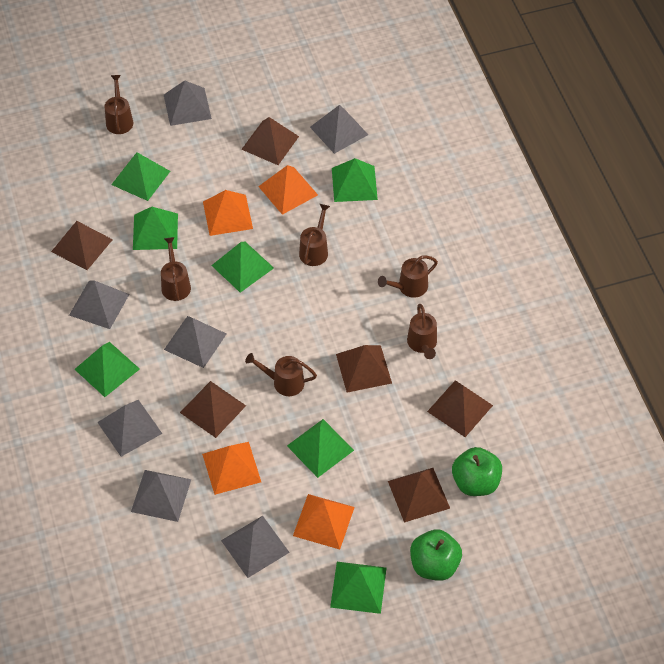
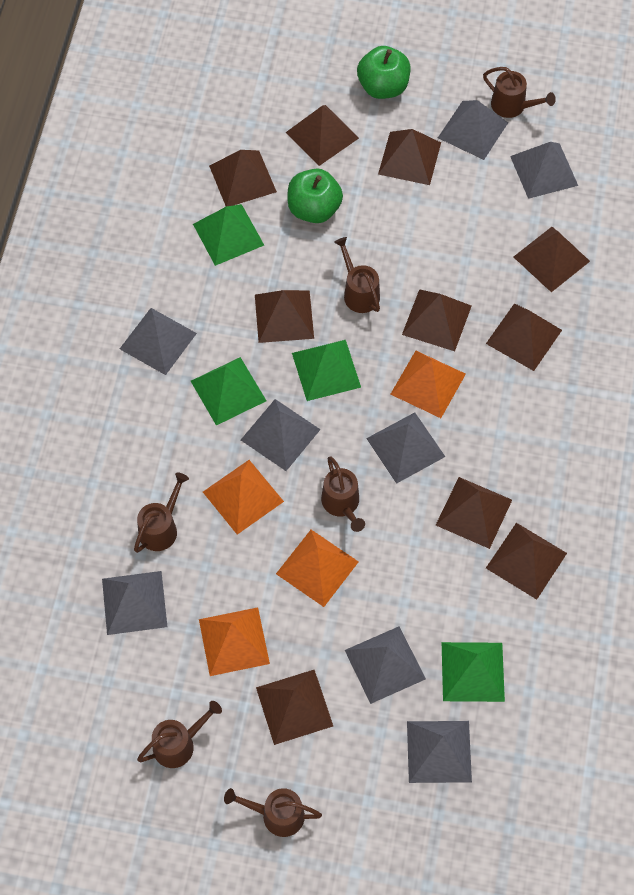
brown pyramid: [51,221,113,270] [180,381,246,438] [241,117,299,165] [336,345,392,393] [388,468,450,523] [427,380,493,437] = 6 -> [209,150,277,207] [255,290,314,343] [256,670,333,745] [285,105,359,166] [378,129,441,185] [402,289,472,351] [436,477,512,549] [486,303,562,371] [486,523,567,600] [514,227,590,292] = 10
green pyramid: [74,342,140,397] [111,152,170,201] [133,207,178,250] [211,241,274,293] [287,419,354,478] [330,562,387,614] [332,158,378,202] = 7 -> [191,357,266,425] [193,204,264,266] [292,340,361,401] [442,642,505,702] = 4
grey pyramid: [69,280,129,329] [97,400,162,457] [131,470,191,522] [164,80,212,126] [164,316,226,368] [221,516,290,578] [310,105,368,154] = 7 -> [102,571,167,635] [120,308,197,375] [241,399,321,471] [345,626,426,704] [366,412,445,484] [407,721,472,783] [438,100,508,160] [510,142,578,199] = 8

